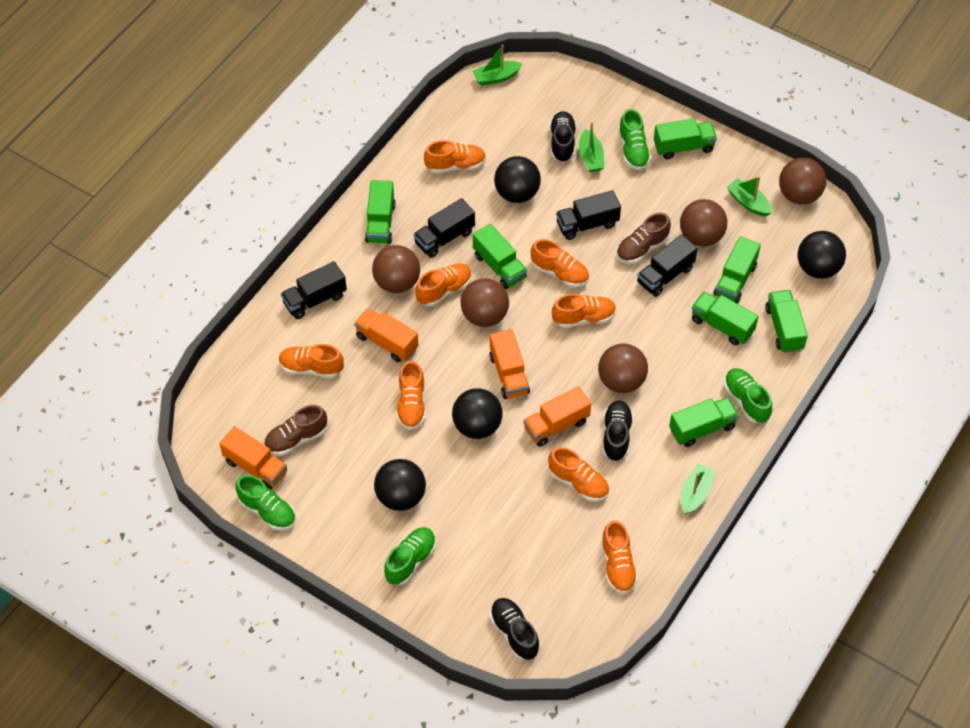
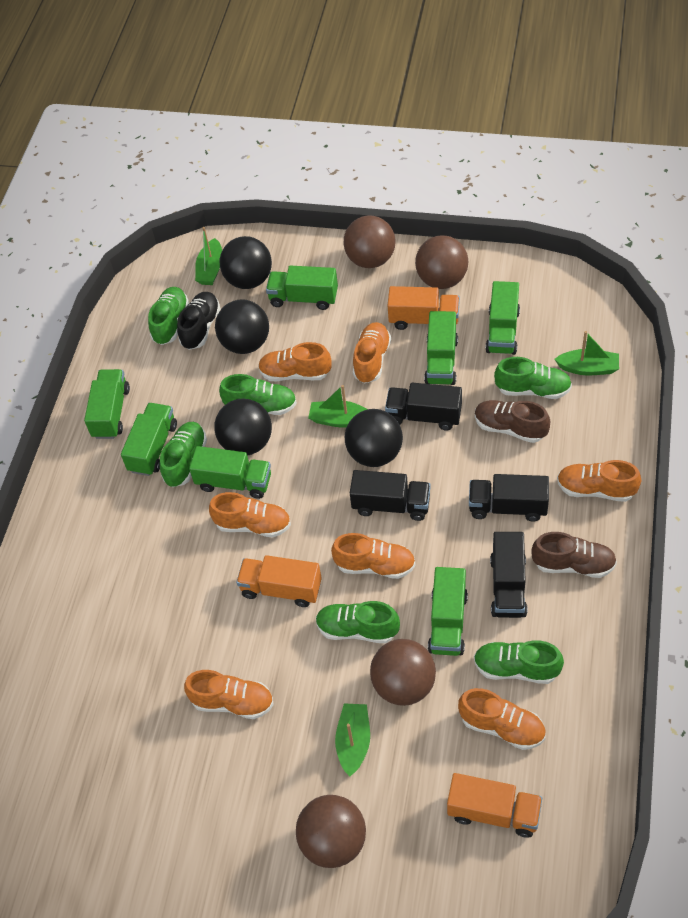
black shoe: [490,598,539,660] [550,111,576,162] [603,400,633,461] = 3 -> [177,292,221,350] = 1
brown ball: [372,245,420,293] [461,278,509,327] [598,344,648,393] [680,199,727,247] [779,158,826,205] = 5 -> [296,795,366,868] [344,215,395,268] [370,639,436,706] [415,235,469,289] = 4
green shoe: [236,475,296,531] [384,527,436,585] [618,109,651,170] [724,368,772,423] = 4 -> [148,287,189,345] [160,422,207,487] [219,374,297,415] [316,601,400,643] [474,640,564,684] [494,357,572,399] = 6
orange shoe: [279,344,344,378] [396,361,426,430] [416,263,472,306] [424,140,486,173] [531,239,589,287] [548,447,609,502] [552,294,616,328] [601,520,638,594] = 8 -> [184,670,274,719] [209,492,291,537] [258,342,332,381] [331,533,416,579] [353,322,391,383] [458,688,546,750] [557,460,641,502] = 7
orange truck: [219,426,287,489] [354,308,418,362] [489,329,530,399] [523,386,591,447] = 4 -> [236,555,322,607] [387,286,460,330] [447,773,542,838] = 3

